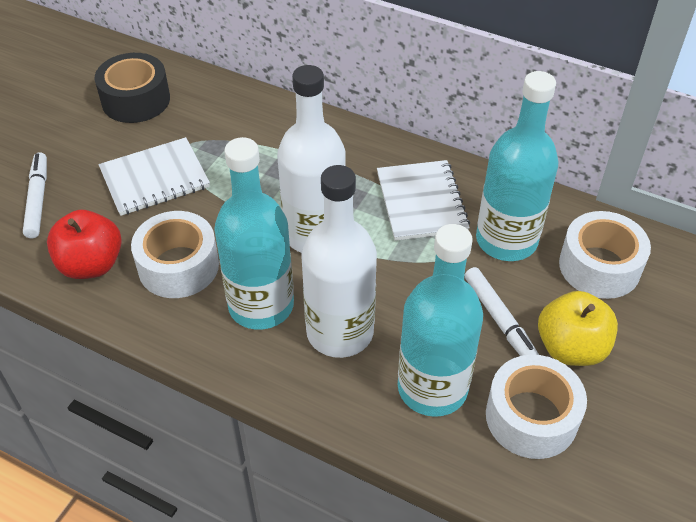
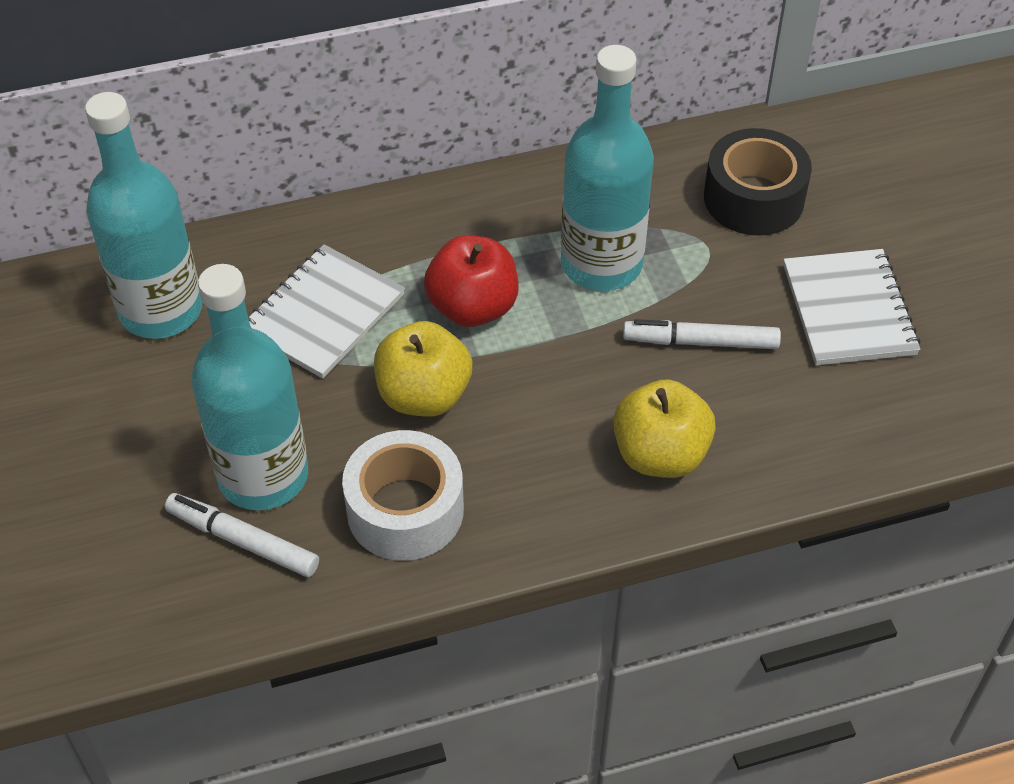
white bottle: [277,65,346,253] [301,165,377,358] = 2 -> none = 0
white tape: [131,211,219,298] [486,355,587,459] [559,211,651,299] = 3 -> [342,430,464,561] = 1
yellow apple: [538,291,618,366] = 1 -> [374,321,472,417] [613,379,716,478] = 2

